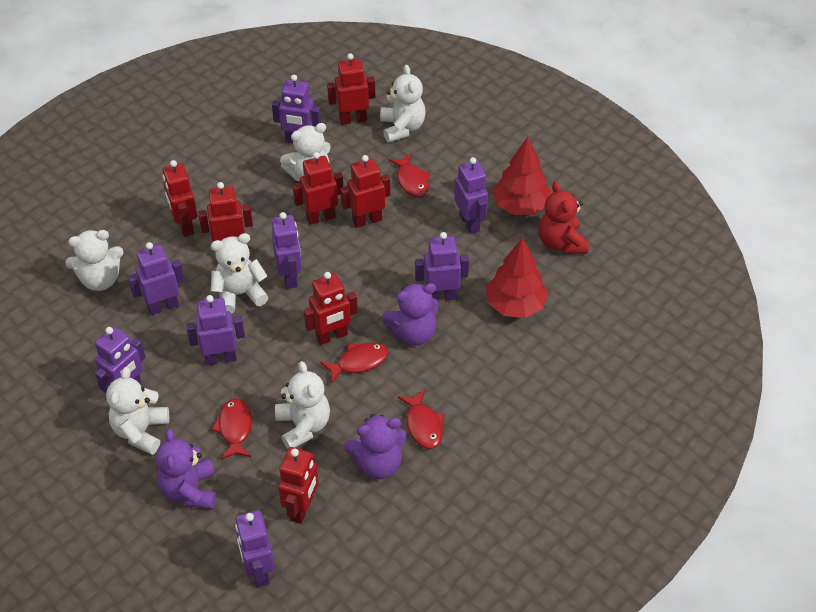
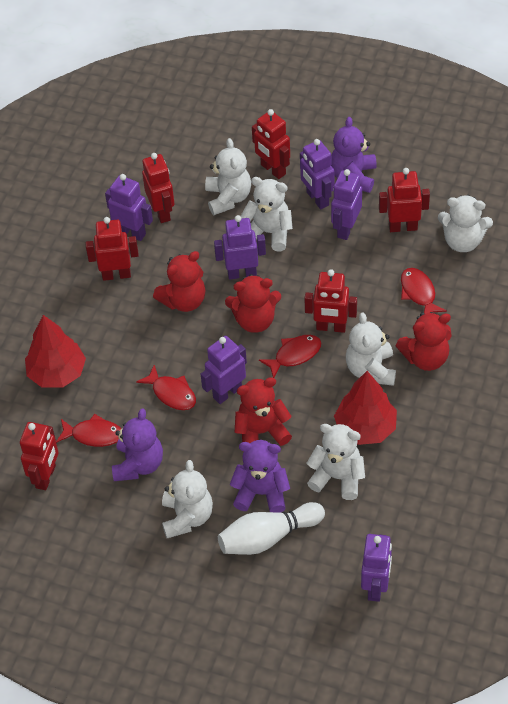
purple robot: [95,327,146,393] [128,242,185,315] [186,295,245,366] [235,510,275,587] [272,75,321,143] [272,212,302,289] [415,232,469,301] [454,157,488,234] = 8 -> [105,174,153,241] [201,336,247,404] [214,215,266,279] [300,139,335,209] [331,169,362,240] [361,534,392,602] = 6
red robot: [162,160,197,237] [198,182,253,242] [278,447,319,524] [292,152,343,225] [304,272,358,345] [327,53,375,125] [340,155,390,228] = 7 -> [20,422,59,490] [86,217,139,281] [142,153,175,223] [252,109,290,179] [304,269,357,333] [379,168,430,232] = 6
red teddy bear: [539,182,589,254] = 1 -> [153,251,206,312] [225,274,281,333] [235,377,292,446] [396,312,452,371] = 4
white bowling pin: none = 0 -> [218,502,325,555] = 1

